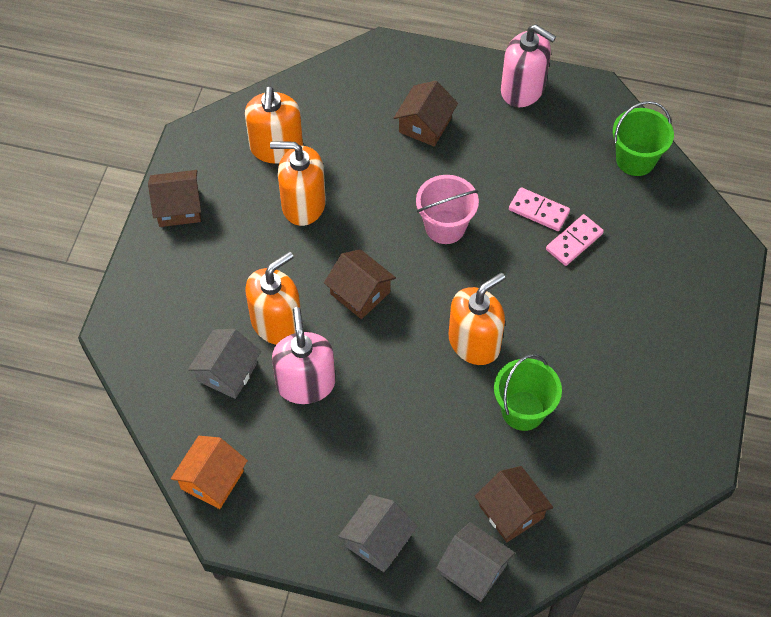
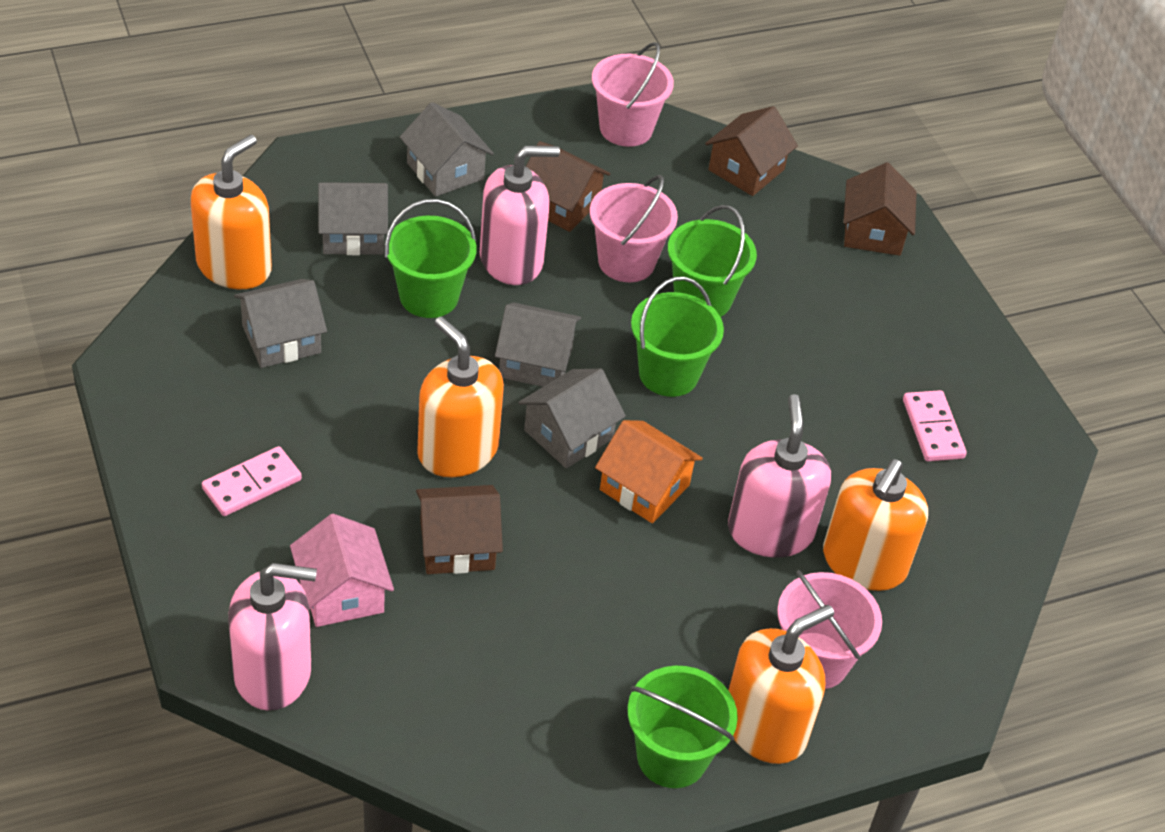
green bucket: [494,354,562,431] [613,101,674,176] = 2 -> [385,199,476,318] [627,666,738,788] [631,277,724,397] [668,205,757,317] = 4
grey house: [188,329,261,399] [338,494,418,572] [436,522,515,602] = 3 -> [234,279,327,368] [318,182,388,255] [400,102,494,197] [495,302,581,387] [518,369,626,468] = 5
pink bucket: [416,175,479,244] = 1 -> [590,175,678,282] [592,42,674,147] [777,570,882,689] = 3
pink house: none = 0 -> [290,514,394,627] = 1
pink soap dispenser: [272,307,335,404] [501,24,556,107] = 2 -> [228,563,317,711] [480,146,560,285] [728,394,831,557] = 3

